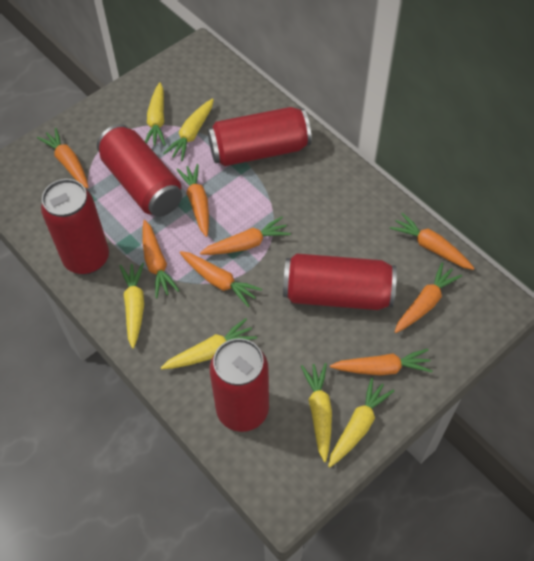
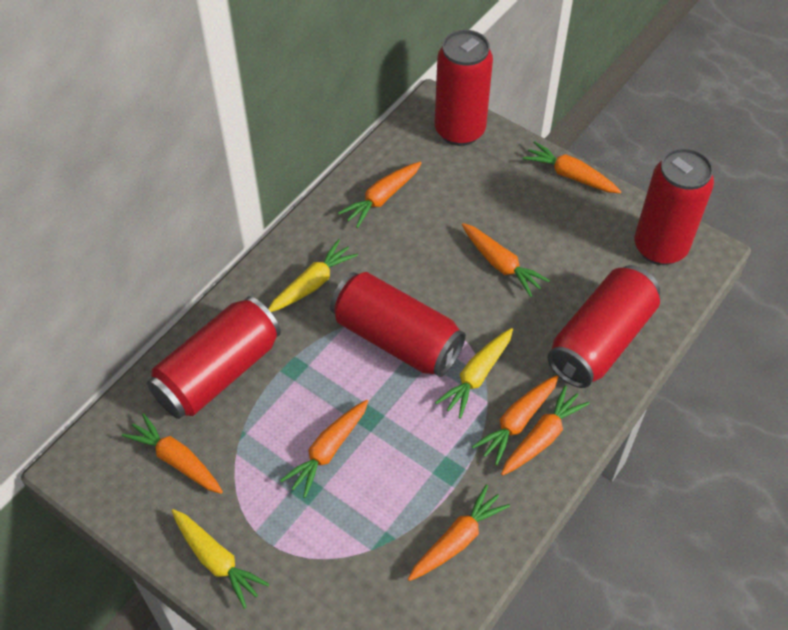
yellow carrot: [120,263,144,349] [145,82,166,146] [161,318,257,369] [163,98,214,161] [301,363,332,462] [328,378,394,467] = 6 -> [172,509,270,609] [268,239,358,312] [435,328,513,419] = 3

